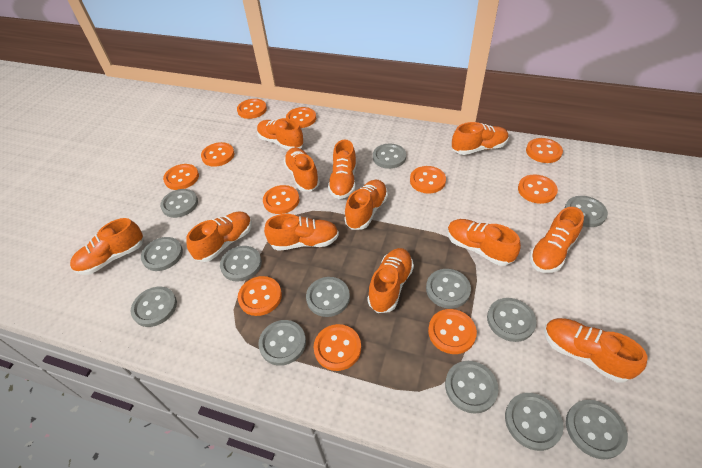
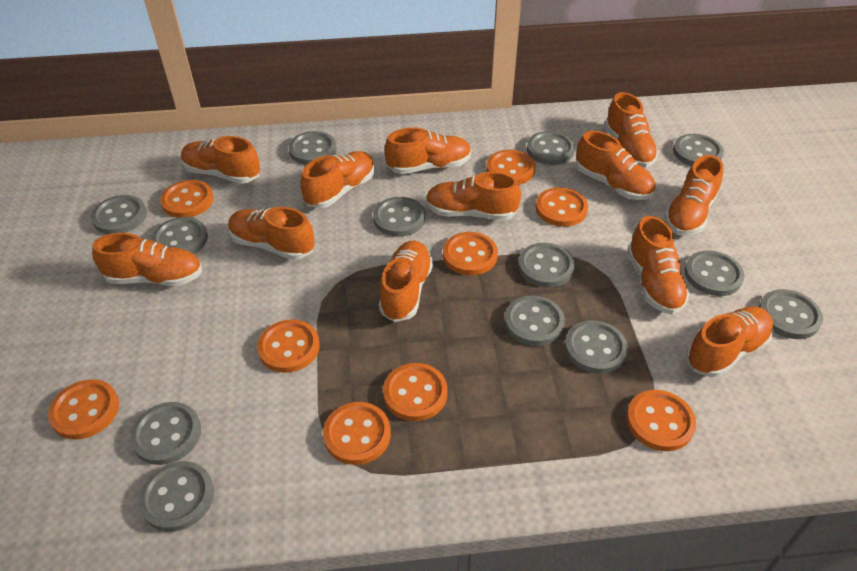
orange button: [163,164,199,190] [201,142,234,167] [237,99,267,119] [238,276,282,316] [263,185,300,214] [286,107,316,128] [314,324,361,371] [410,166,446,194] [428,309,477,354] [518,175,558,204] [526,138,563,163] = 11 -> [48,379,119,439] [160,180,214,218] [257,319,320,373] [323,402,391,465] [383,363,447,421] [443,232,498,275] [486,150,536,185] [536,187,588,227] [626,390,696,451] = 9

